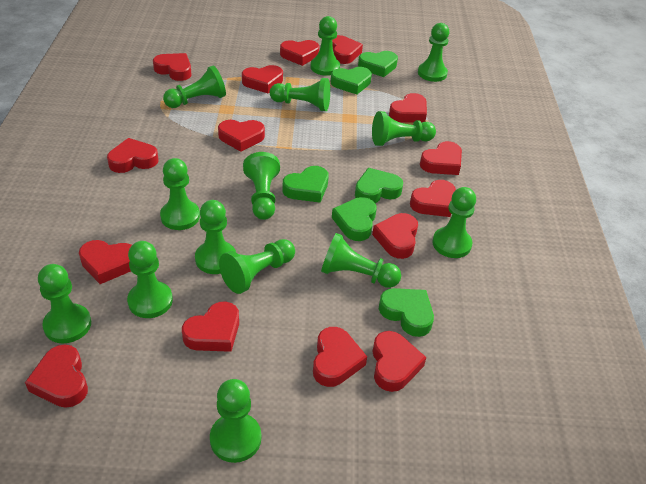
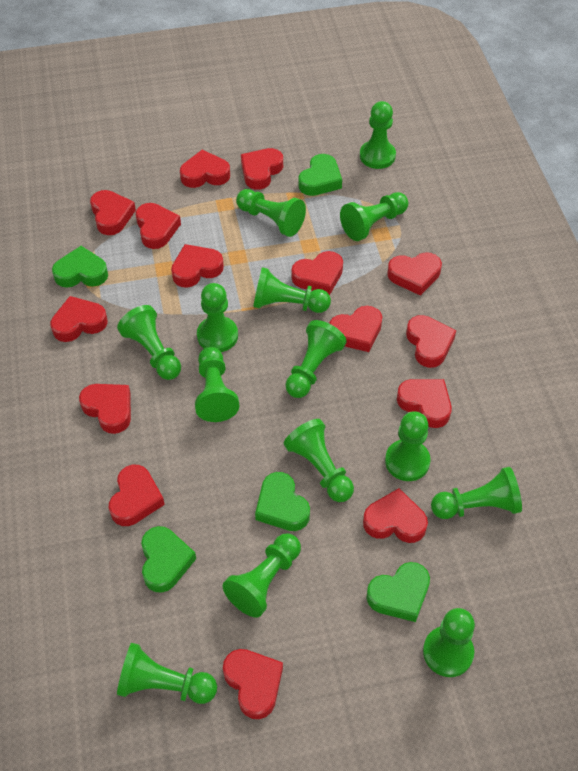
green heart: [282,166,329,203] [331,67,372,94] [332,197,377,241] [355,168,403,203] [358,51,398,77] [379,288,434,337] = 6 -> [52,246,108,288] [141,526,196,593] [255,472,310,531] [299,154,342,196] [366,562,430,622] = 5

